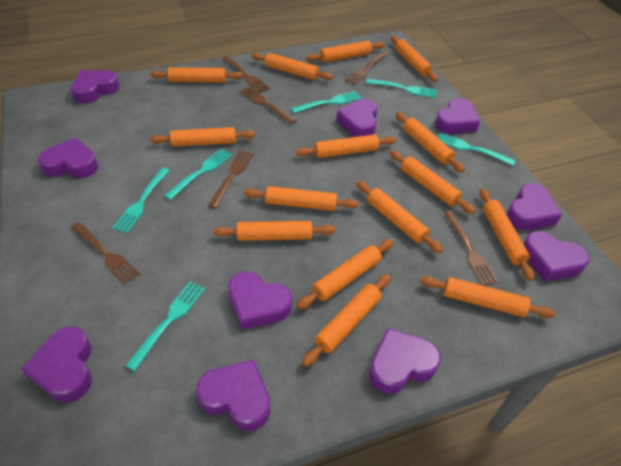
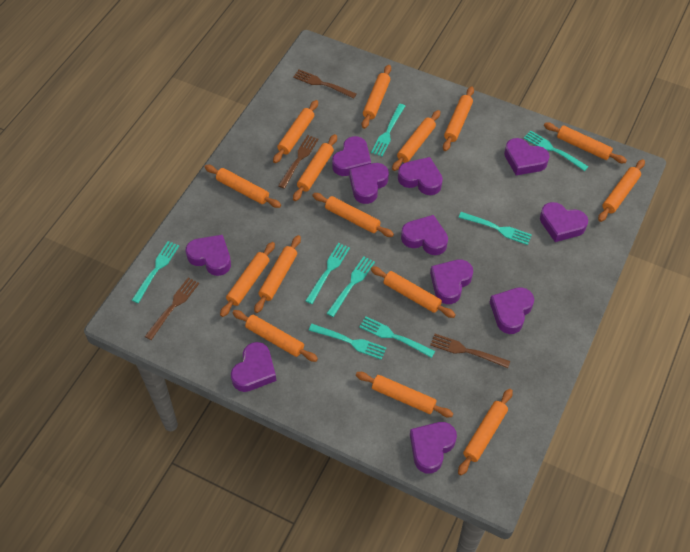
brown fork: [71,222,140,284] [208,150,254,208] [223,56,270,93] [239,87,297,124] [345,51,388,85] [444,211,498,286] = 6 -> [145,277,199,340] [278,135,319,189] [293,69,357,99] [430,334,510,368] = 4
purple heart: [21,327,92,403] [38,138,98,178] [71,70,120,104] [196,359,270,431] [228,271,292,329] [336,99,378,137] [369,328,441,394] [435,98,480,134] [507,183,562,230] [523,231,590,282] = 10 -> [186,235,231,276] [231,342,276,392] [332,136,371,176] [349,163,389,204] [398,157,443,195] [401,215,448,255] [410,422,457,473] [430,260,473,304] [490,287,534,334] [504,138,550,175] [540,202,588,242] = 11
turquoise fork: [113,168,170,233] [125,281,205,371] [164,148,232,200] [291,91,361,113] [366,79,437,98] [437,132,516,166] = 6 -> [132,241,179,303] [305,243,350,304] [309,324,386,360] [327,256,375,317] [359,317,435,358] [371,104,405,156] [458,212,532,245] [524,130,589,171] = 8

